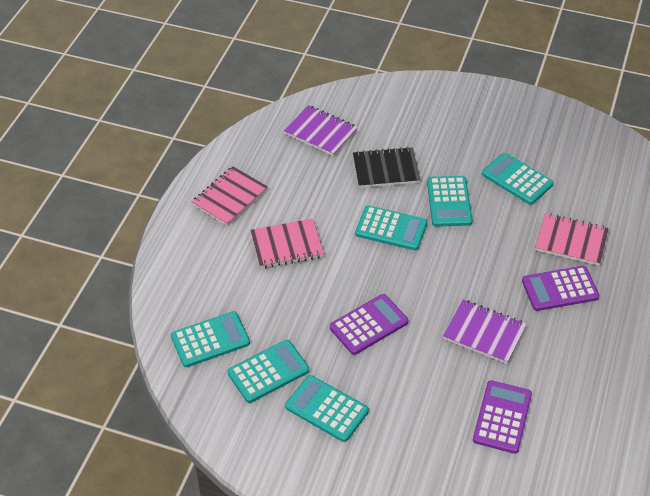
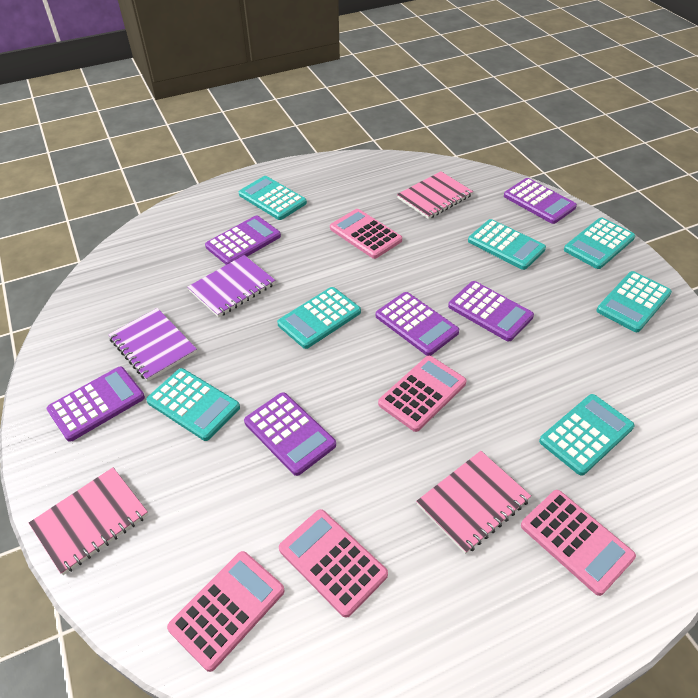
black notebook: [353,147,420,188] = 1 -> none = 0
pink calculator: none = 0 -> [167,551,285,672] [279,509,388,618] [330,209,402,259] [378,356,466,432] [521,490,636,596] = 5
purple calculator: [330,294,408,355] [473,380,532,454] [522,266,599,311] = 3 -> [47,367,145,442] [205,215,281,265] [244,392,336,476] [376,292,459,356] [448,281,534,341] [504,178,577,224] = 6
turquoise calculator: [171,311,250,367] [228,340,309,403] [285,375,369,442] [355,206,427,250] [427,176,473,227] [482,153,553,205] = 6 -> [146,368,240,441] [239,176,307,220] [277,287,361,349] [468,219,546,270] [539,394,635,476] [564,218,635,269] [597,271,672,332] = 7

